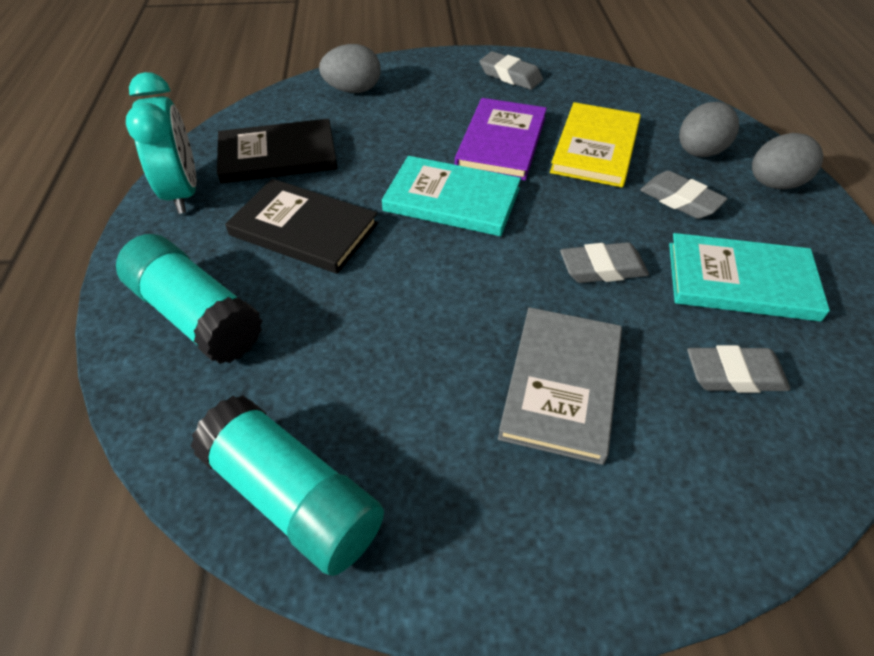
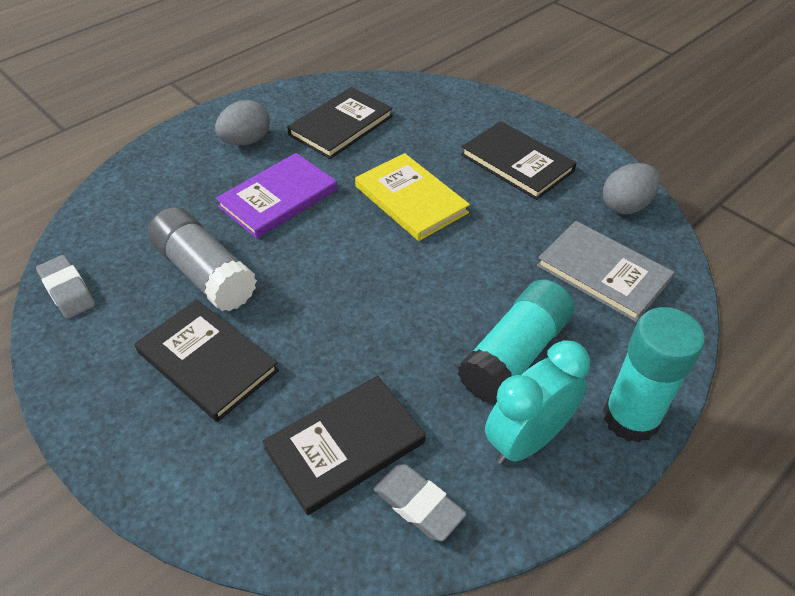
black book: [217,119,337,184] [225,179,378,274] = 2 -> [135,299,279,422] [262,376,426,515] [287,87,393,159] [461,121,576,200] = 4
grey egg: [319,44,381,93] [679,102,739,157] [752,133,823,189] = 3 -> [215,100,270,145] [603,163,660,214] = 2
grey eraser: [479,51,543,90] [560,242,649,283] [640,171,728,219] [687,345,791,393] = 4 -> [36,255,96,319] [374,464,466,541] = 2
grey glue stick: none = 0 -> [148,207,257,311] = 1
turquoise book: [382,156,521,236] [669,233,830,321] = 2 -> none = 0

